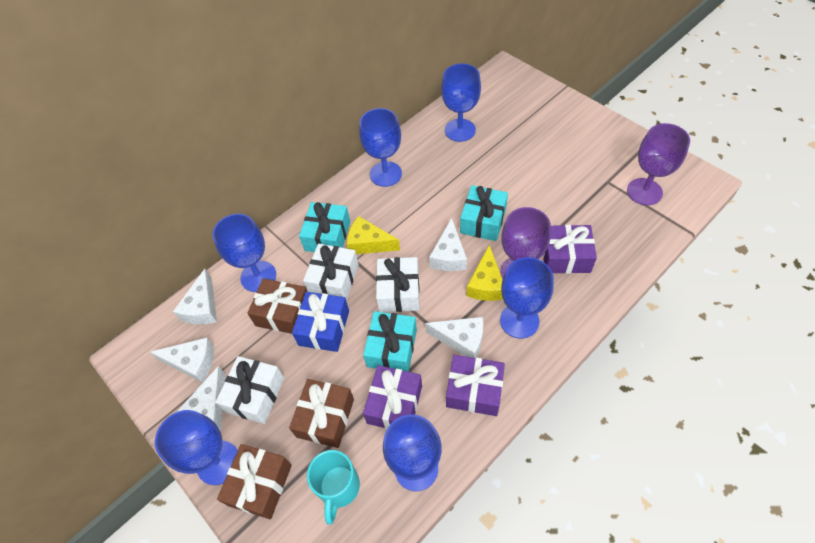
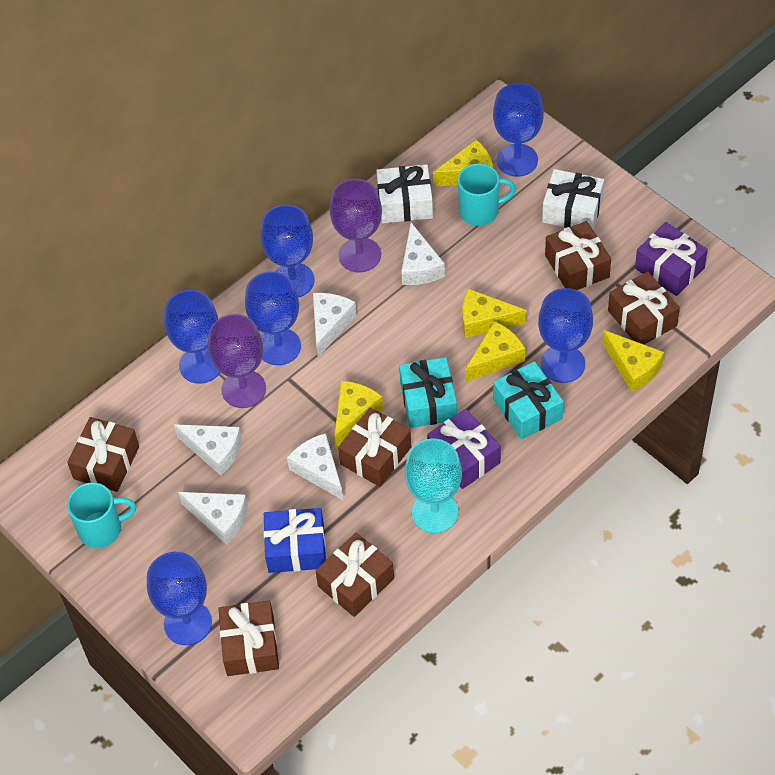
brown gift: [217,444,292,519] [247,279,308,334] [289,379,354,448] = 3 -> [67,417,139,492] [218,601,279,676] [316,532,394,617] [338,407,411,487] [545,221,611,290] [608,271,680,344] = 6
purple gift: [363,365,422,429] [446,355,505,416] [543,225,597,274] = 3 -> [427,409,501,489] [635,222,708,296] = 2
turquoise gift: [299,202,350,252] [363,311,417,372] [460,185,508,241] = 3 -> [399,357,457,428] [493,361,564,439] = 2
turquoise goblet: none = 0 -> [405,439,462,533] = 1
turquoise mug: [307,450,360,525] = 1 -> [67,482,136,548] [458,163,516,226] = 2
white gift: [215,356,284,424] [303,244,359,300] [376,257,420,312] = 3 -> [376,164,433,223] [542,169,604,230] = 2
yellow cheese: [347,216,400,254] [466,245,503,301] = 2 -> [334,381,383,448] [433,140,493,186] [462,289,526,338] [465,321,525,382] [602,330,664,392] = 5

